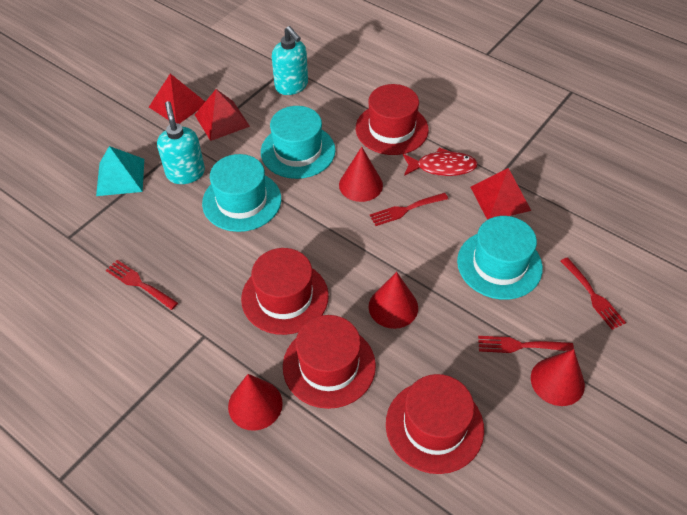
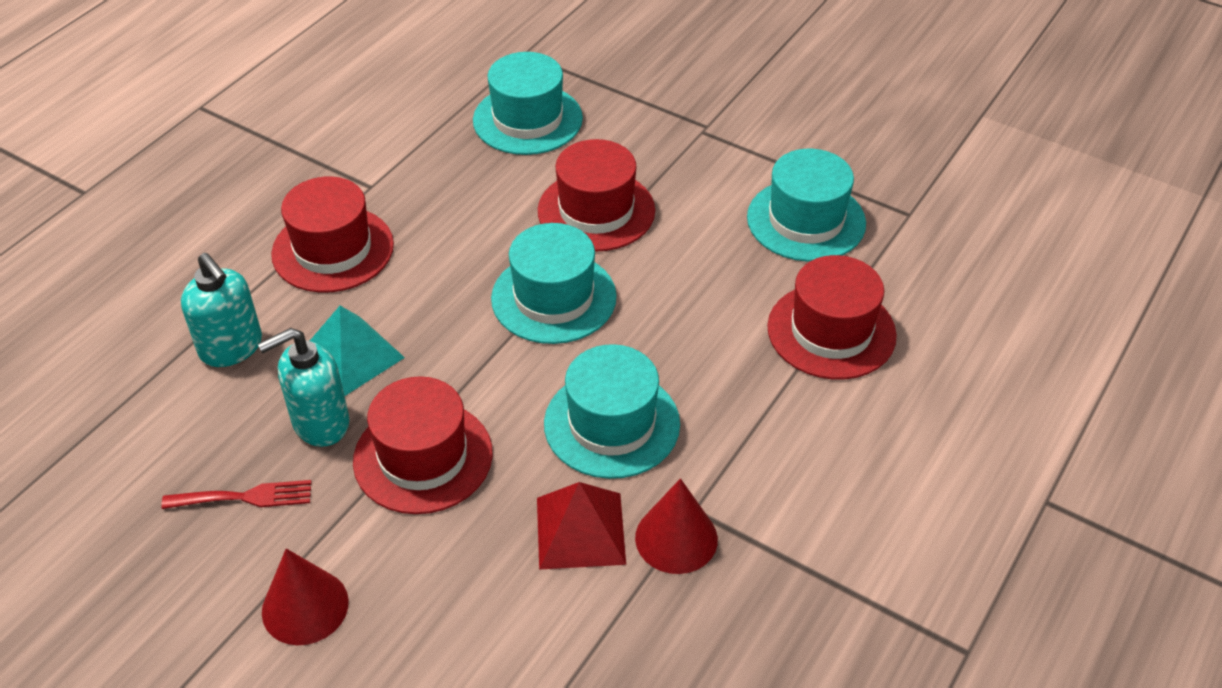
red cone: [228,374,283,431] [339,147,383,202] [369,272,418,329] [531,349,585,406] = 4 -> [262,549,349,645] [635,478,718,574] = 2
red fish: [403,148,478,176] = 1 -> none = 0
red fork: [106,260,178,310] [370,193,448,226] [478,336,574,353] [560,257,626,330] = 4 -> [161,480,311,509] = 1
red pyramid: [149,73,205,124] [195,89,250,141] [471,168,531,220] = 3 -> [537,482,626,570] = 1
turquoise hat: [202,154,281,232] [261,106,335,179] [457,216,543,300] = 3 -> [473,52,583,155] [491,223,617,344] [544,344,680,479] [747,149,866,262] = 4

